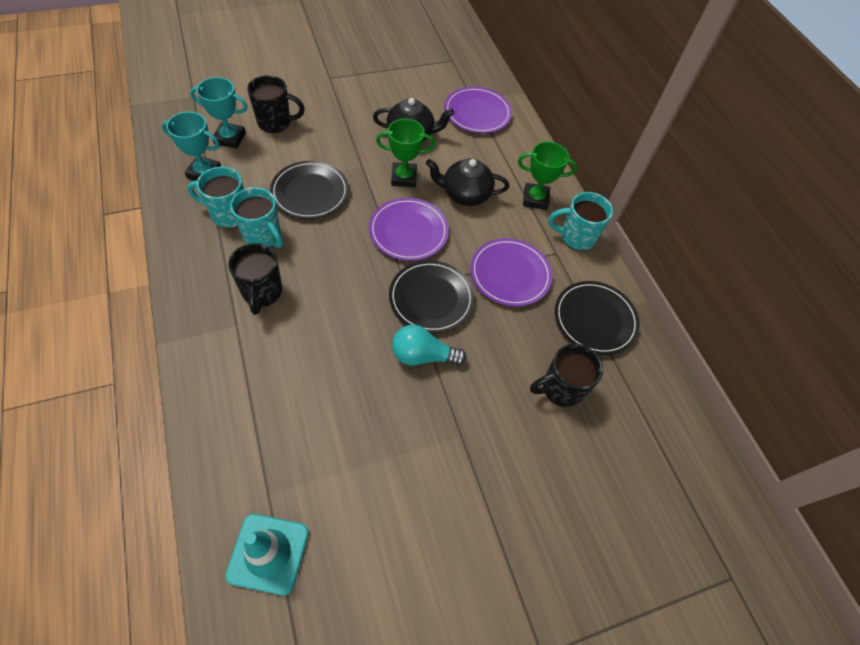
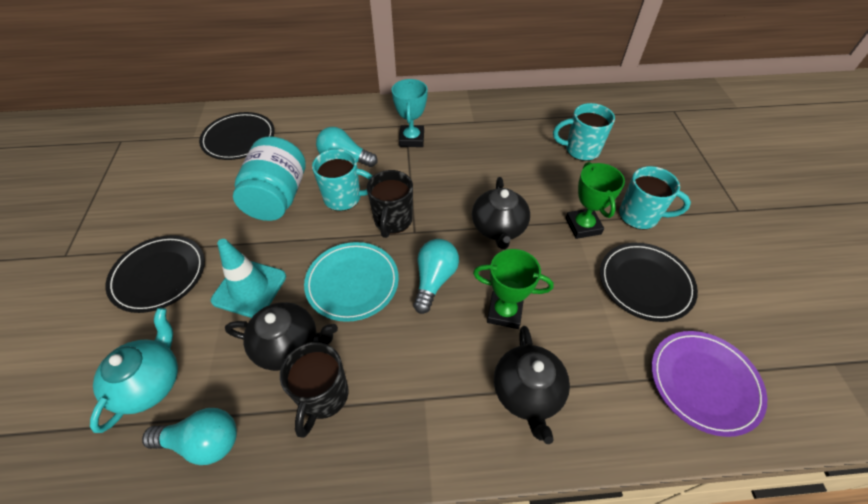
black mug: [228,243,282,315] [247,75,305,133] [530,344,603,407] = 3 -> [280,342,349,438] [367,170,413,238] = 2
black teapot: [373,98,454,141] [426,158,509,206] = 2 -> [225,302,338,371] [472,177,530,249] [494,326,570,444] = 3
purple plate: [369,198,449,261] [444,87,512,133] [470,238,552,306] = 3 -> [652,331,767,437] = 1
turquoise jar: none = 0 -> [233,136,306,221] = 1
turquoise light bulb: [392,324,466,366] = 1 -> [142,408,237,465] [316,127,377,167] [413,239,459,314] = 3
turquoise plate: none = 0 -> [304,242,399,322] = 1
turquoise teapot: none = 0 -> [90,308,178,433] = 1
turquoise trophy: [162,112,221,181] [190,77,247,149] = 2 -> [392,79,428,147] = 1

